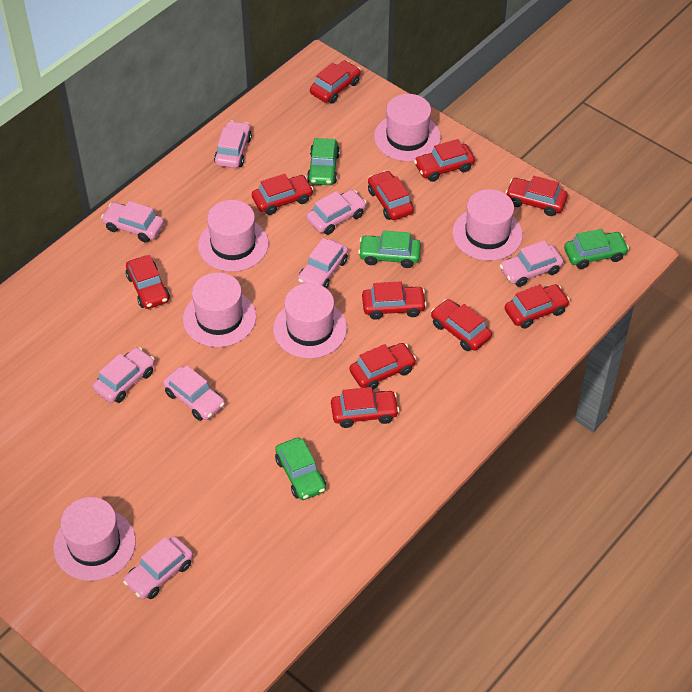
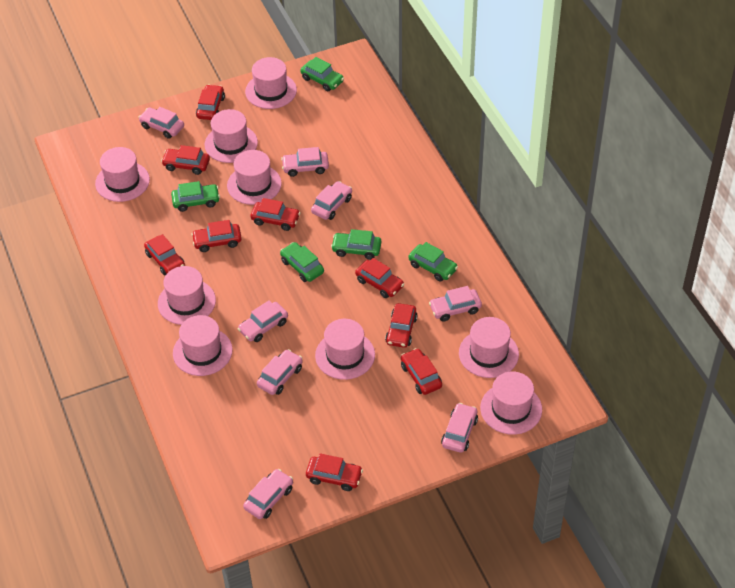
green car: [275,438,326,500] [307,138,340,185] [358,230,421,268] [564,229,629,269] = 4 -> [171,181,220,212] [280,242,324,282] [300,57,344,91] [331,229,381,260] [408,242,458,282] = 5
pink hat: [53,497,136,581] [183,272,256,347] [198,200,269,272] [273,283,347,358] [374,94,441,161] [452,189,523,261] = 6 -> [95,147,150,202] [158,266,216,325] [173,315,233,376] [205,109,258,163] [227,150,282,205] [245,57,297,109] [315,319,375,380] [459,317,519,378] [480,371,542,435] = 9
red car: [126,255,170,309] [252,174,314,215] [310,60,361,104] [331,387,399,428] [350,343,416,390] [362,281,427,320] [368,170,414,220] [414,139,475,182] [431,299,492,351] [505,176,568,216] [505,284,570,329] = 11 -> [144,234,185,276] [161,145,210,175] [191,220,242,252] [196,85,225,120] [251,198,300,231] [306,453,363,491] [355,258,404,298] [385,303,418,348] [401,348,442,395] = 9

